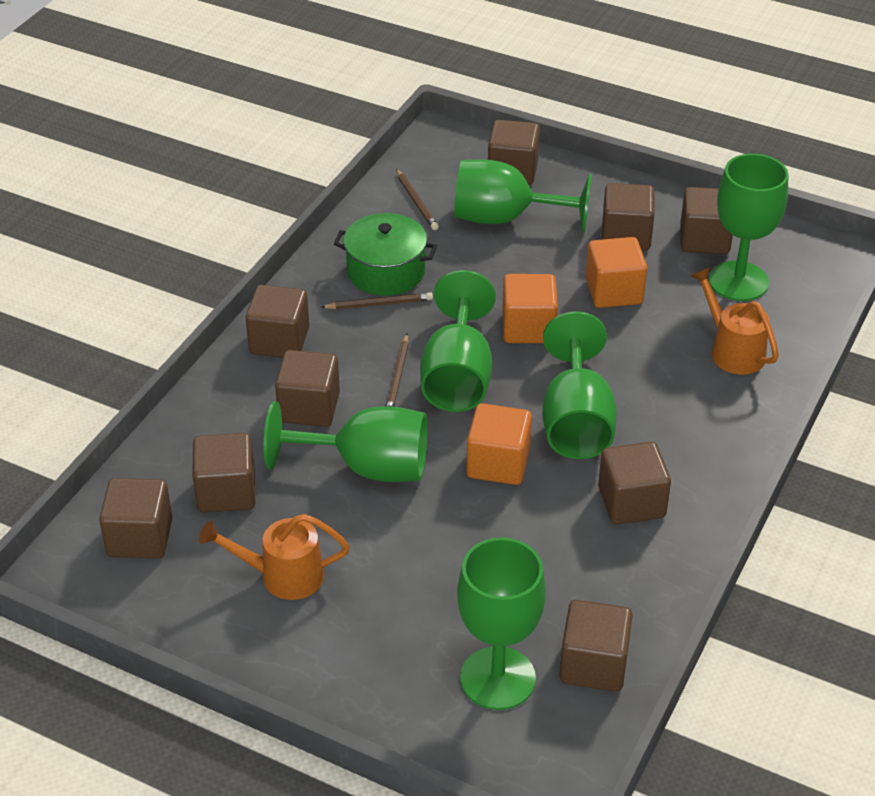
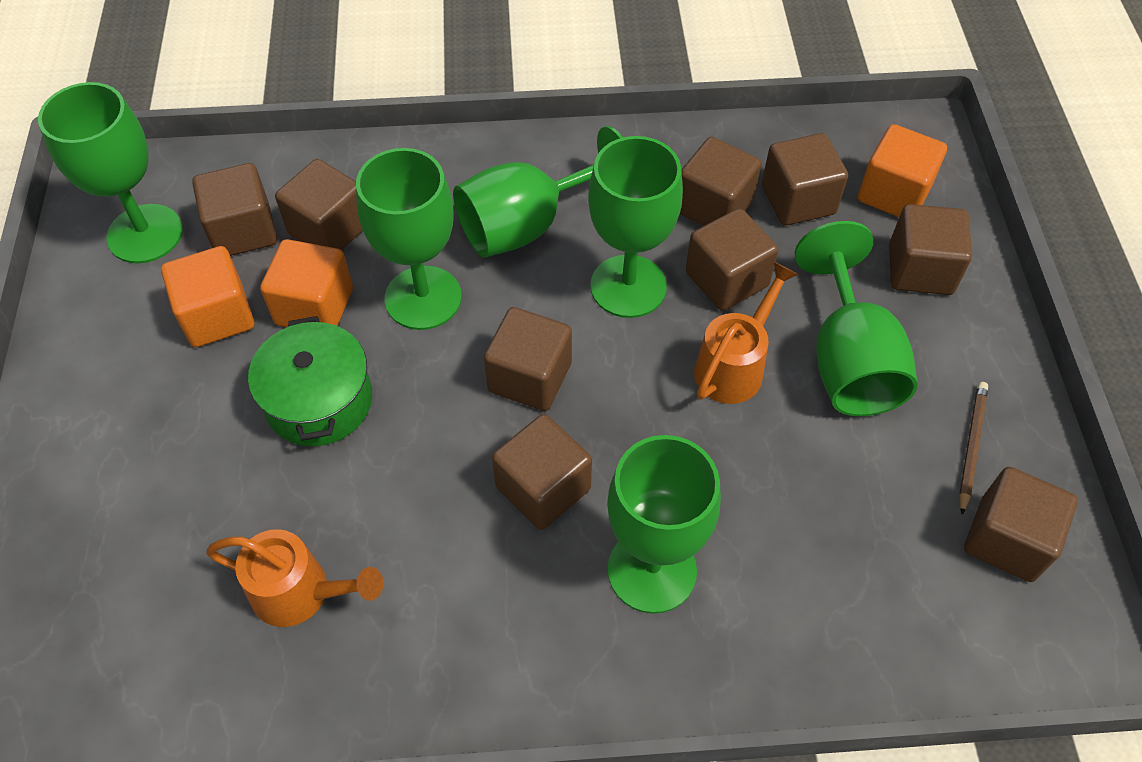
brown pencil: [321,292,433,310] [386,334,409,407] [396,169,439,230] = 3 -> [959,382,988,515] = 1

